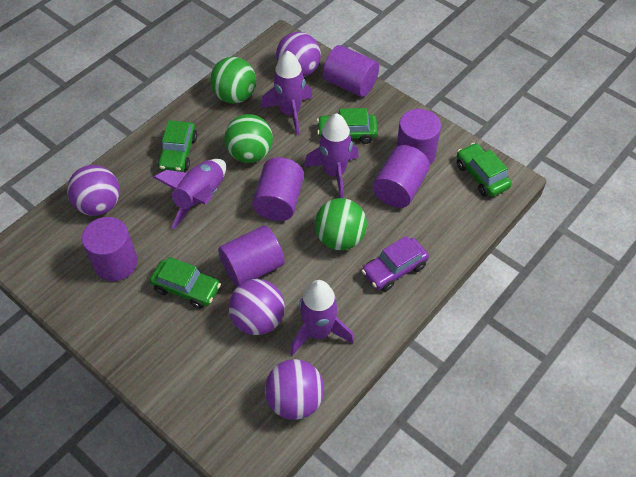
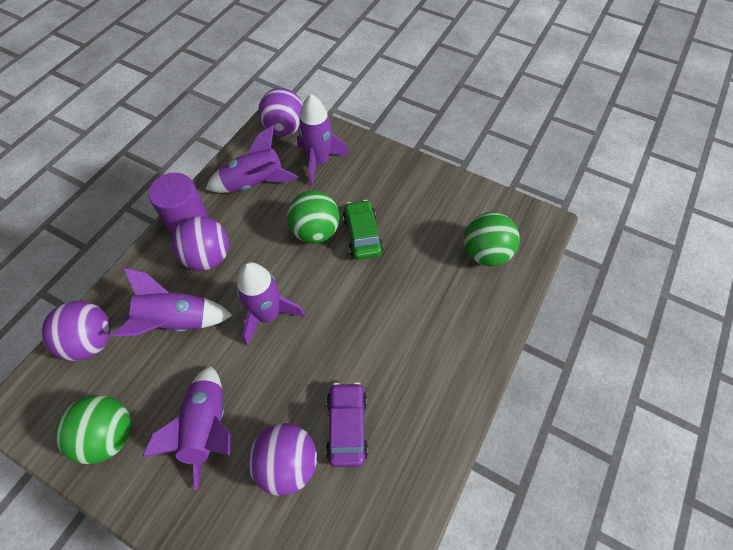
green car: [150,257,221,309] [157,121,197,172] [317,108,378,144] [457,143,512,197] = 4 -> [343,200,383,260] = 1
purple cylinder: [82,217,138,281] [218,226,285,287] [252,157,304,221] [323,45,379,97] [373,145,430,208] [396,109,441,165] = 6 -> [148,173,208,234] = 1
purple rocket: [153,159,226,230] [261,51,312,135] [290,280,354,356] [304,113,359,198] = 4 -> [113,268,232,336] [142,366,231,490] [206,125,299,193] [237,262,305,345] [297,94,349,185] = 5

